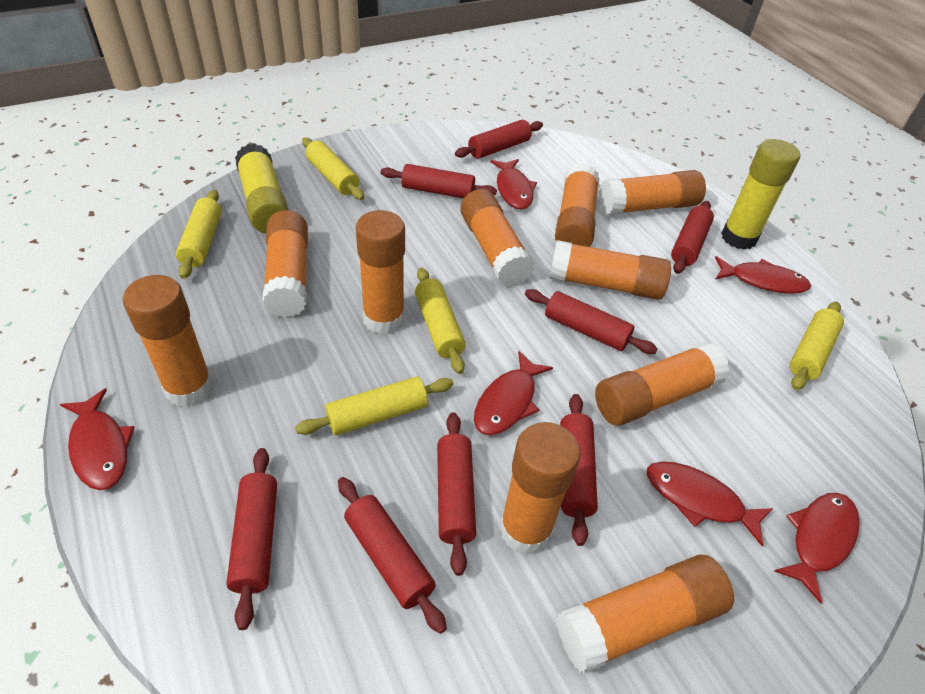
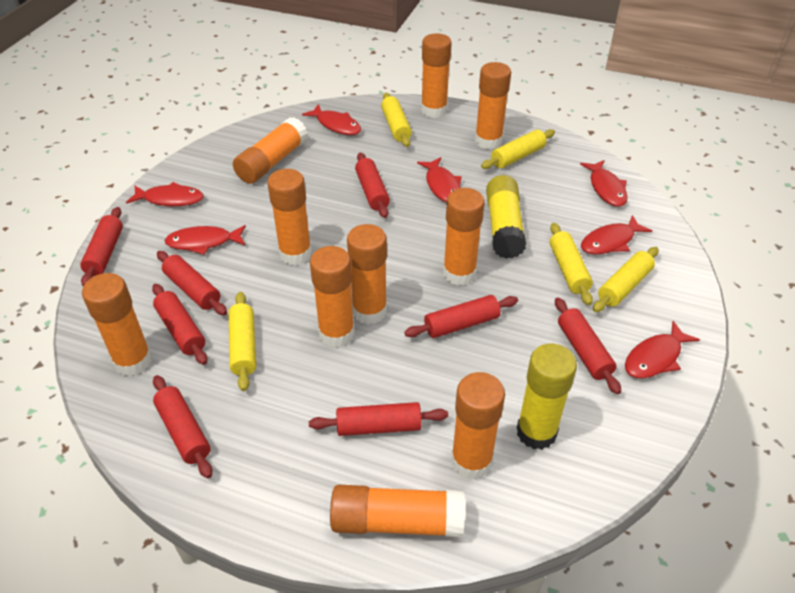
red fish: [60,388,135,490] [474,351,553,435] [490,159,537,209] [647,462,773,546] [715,256,811,294] [774,493,860,604] = 6 -> [126,182,204,206] [165,225,246,255] [302,104,361,135] [417,157,462,202] [580,160,628,207] [581,215,652,254] [625,321,700,378] = 7

